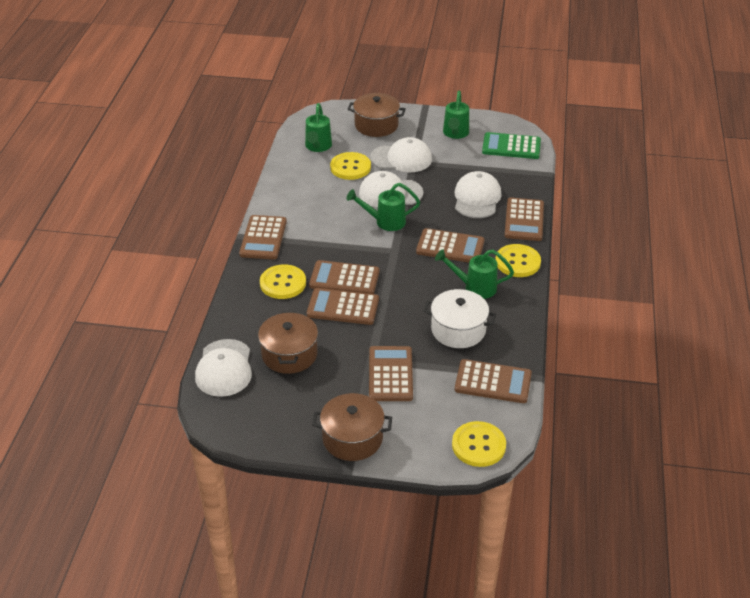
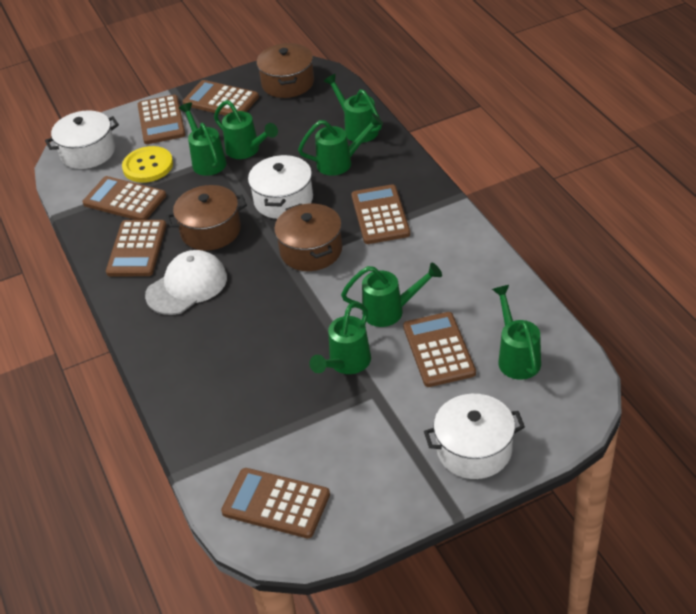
green calculator: [482,132,541,159] = 1 -> none = 0
green watering can: [305,103,332,152] [346,183,420,231] [435,249,514,299] [443,91,469,139] = 4 -> [179,102,227,176] [214,100,278,159] [298,113,383,175] [309,303,371,374] [323,74,382,143] [341,263,442,327] [492,285,541,380] = 7
white cap: [195,339,252,397] [359,171,423,208] [370,137,432,172] [455,171,501,218] = 4 -> [145,250,227,315] = 1
white pot: [424,289,496,348] = 1 -> [45,110,119,169] [248,155,313,219] [424,394,525,479] = 3
yellow button: [260,265,306,299] [330,152,371,180] [452,421,506,467] [495,244,541,277] = 4 -> [122,146,173,183] = 1

